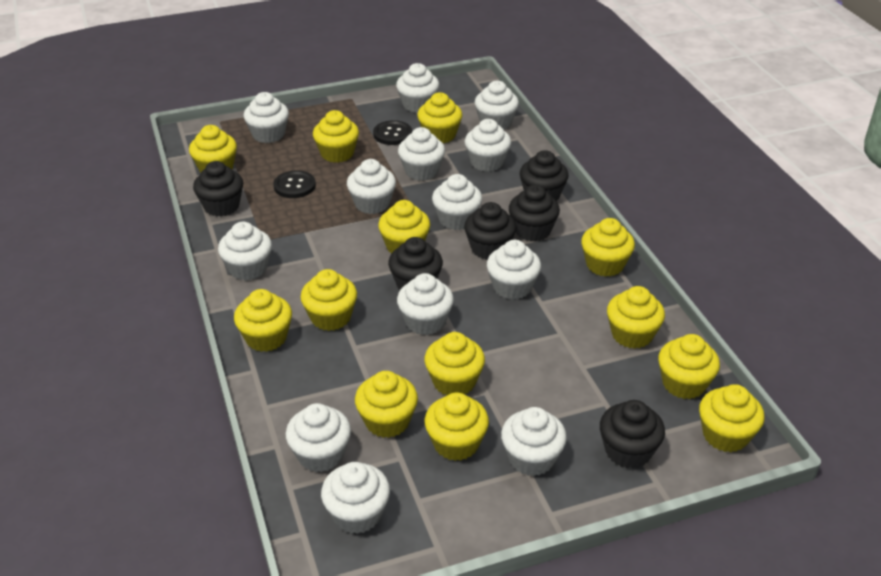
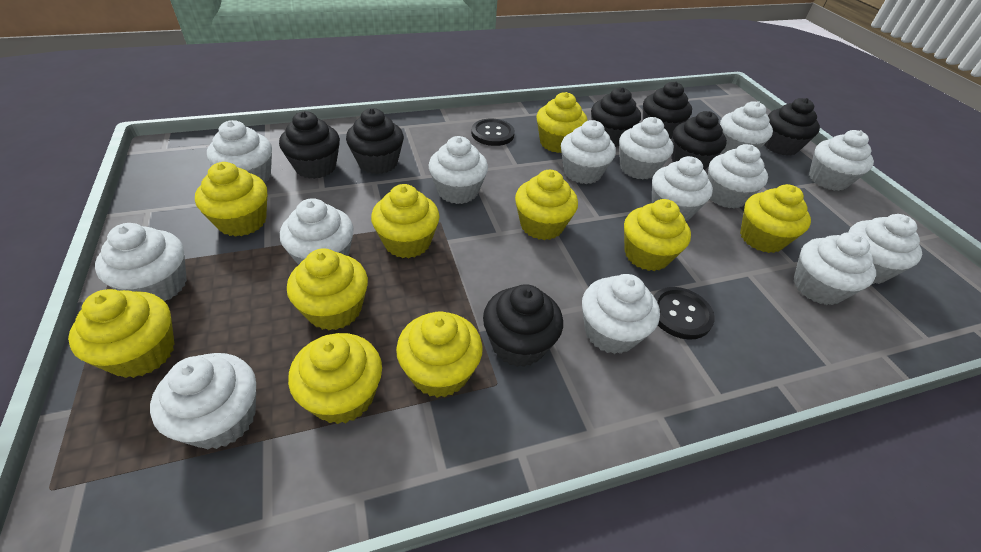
black cupcake: [193,161,243,216] [388,237,443,290] [464,202,517,260] [509,185,560,242] [520,150,568,201] [600,400,665,469] = 6 -> [279,111,340,179] [346,108,404,174] [483,284,563,367] [591,87,641,147] [643,82,692,139] [671,111,727,170] [764,98,820,156] = 7
white cupcake: [218,221,272,281] [243,92,289,143] [286,403,351,472] [321,462,390,534] [347,159,396,214] [396,63,439,112] [397,273,454,335] [398,127,445,181] [432,174,482,230] [465,119,511,172] [475,81,519,130] [487,240,541,300] [501,407,567,476] = 13 -> [95,223,187,302] [150,353,256,449] [207,120,272,183] [280,198,354,265] [429,136,488,204] [561,120,616,184] [582,274,660,354] [619,117,674,180] [652,156,713,221] [708,144,768,209] [720,101,773,154] [793,232,876,305] [809,130,874,191] [849,214,922,284] = 14
yellow cupcake: [189,125,237,173] [234,289,292,352] [300,269,357,331] [313,110,359,163] [355,371,418,438] [378,200,430,253] [417,92,462,143] [424,332,485,395] [425,392,489,461] [581,218,635,277] [607,286,665,349] [658,334,720,399] [699,384,765,452] = 13 -> [68,289,174,378] [195,162,268,237] [287,248,368,330] [288,333,382,424] [371,184,439,258] [396,311,483,398] [515,170,578,240] [536,92,588,153] [624,199,691,271] [740,184,811,253] = 10

